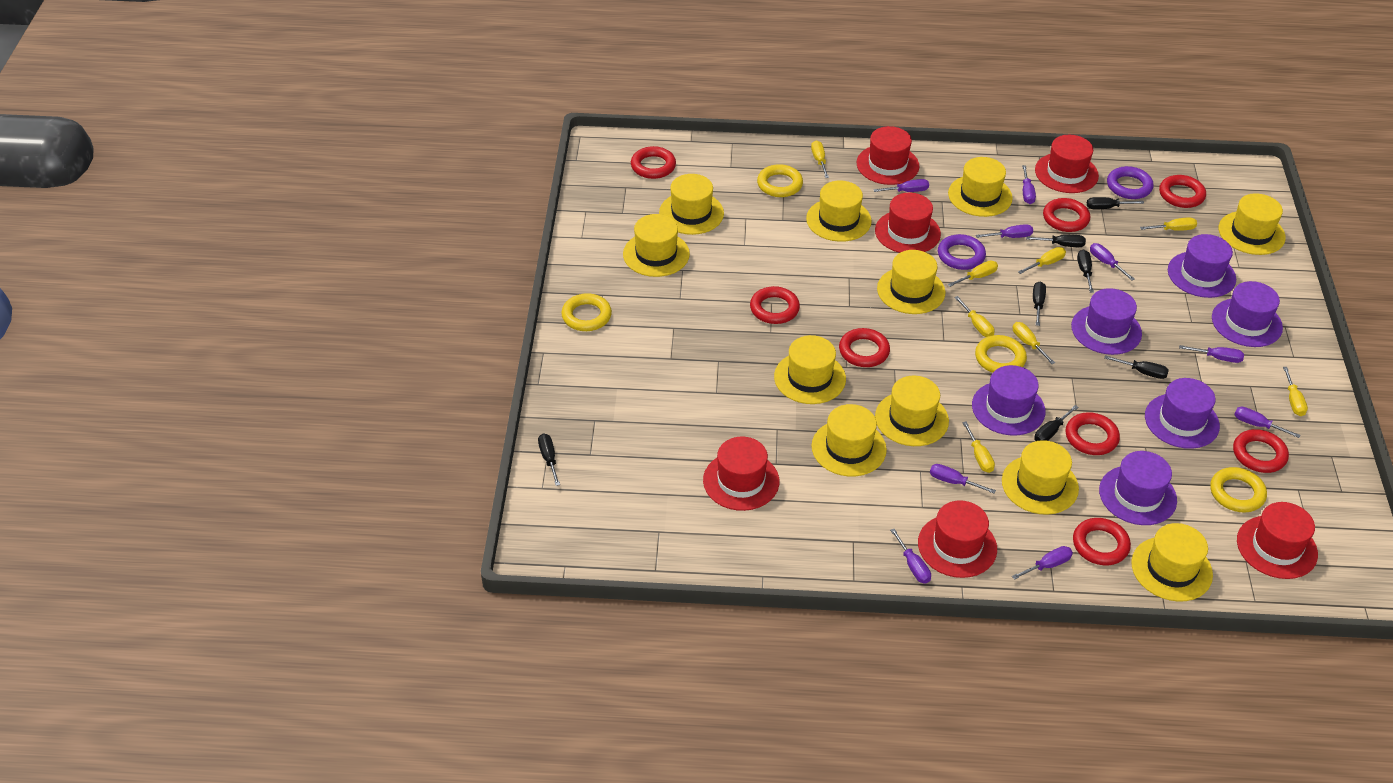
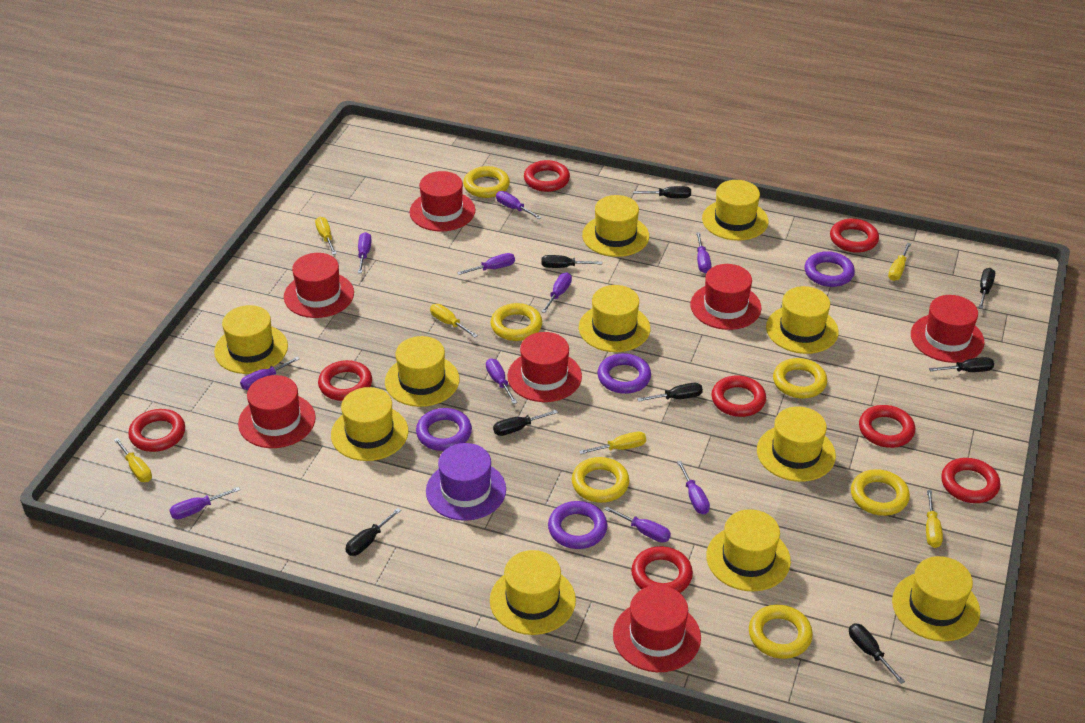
black screwdriver: [538,434,560,486] [1026,234,1086,247] [1033,281,1046,326] [1034,405,1078,441] [1077,249,1094,293] [1087,197,1144,209] [1104,355,1169,379] = 7 -> [345,508,401,556] [493,410,558,436] [541,255,602,268] [633,186,691,198] [637,383,703,402] [849,623,905,684] [929,357,994,372] [979,268,995,309] = 8
purple hat: [972,365,1046,436] [1071,288,1142,355] [1099,451,1177,525] [1145,378,1220,449] [1168,234,1236,298] [1212,281,1283,347] = 6 -> [426,443,506,521] = 1
purple ring: [938,234,986,270] [1107,166,1153,199] = 2 -> [416,408,472,451] [548,501,607,549] [597,353,651,394] [805,251,855,287] = 4
purple screwdriver: [873,179,929,192] [890,529,931,583] [930,464,996,494] [976,224,1033,238] [1012,546,1073,580] [1022,165,1036,204] [1090,243,1135,281] [1179,345,1244,363] [1234,407,1300,438] = 9 -> [169,487,240,519] [240,356,300,390] [358,232,372,273] [457,253,515,275] [486,358,517,404] [496,191,542,219] [541,273,572,313] [604,506,671,543] [677,461,710,514] [696,233,711,273] = 10
red hat: [703,436,779,511] [857,126,919,185] [875,193,941,253] [918,500,997,578] [1035,135,1099,193] [1237,502,1318,579] = 6 -> [238,375,316,448] [284,253,354,318] [410,171,475,231] [507,332,582,402] [613,585,701,672] [691,264,761,330] [911,295,984,363] = 7
yellow ring: [561,293,612,331] [757,164,803,197] [975,335,1027,373] [1210,467,1267,513] = 4 -> [463,166,510,198] [491,303,542,341] [572,457,629,503] [749,605,813,659] [773,358,827,399] [851,469,910,516] = 6
yellow screwdriver: [811,140,829,178] [947,261,998,287] [954,296,994,337] [962,422,995,473] [1013,322,1055,364] [1018,247,1066,274] [1140,217,1197,231] [1283,367,1308,416] = 8 -> [114,438,152,482] [315,217,337,255] [430,304,478,338] [579,431,646,454] [888,243,911,281] [926,490,943,548] = 6

